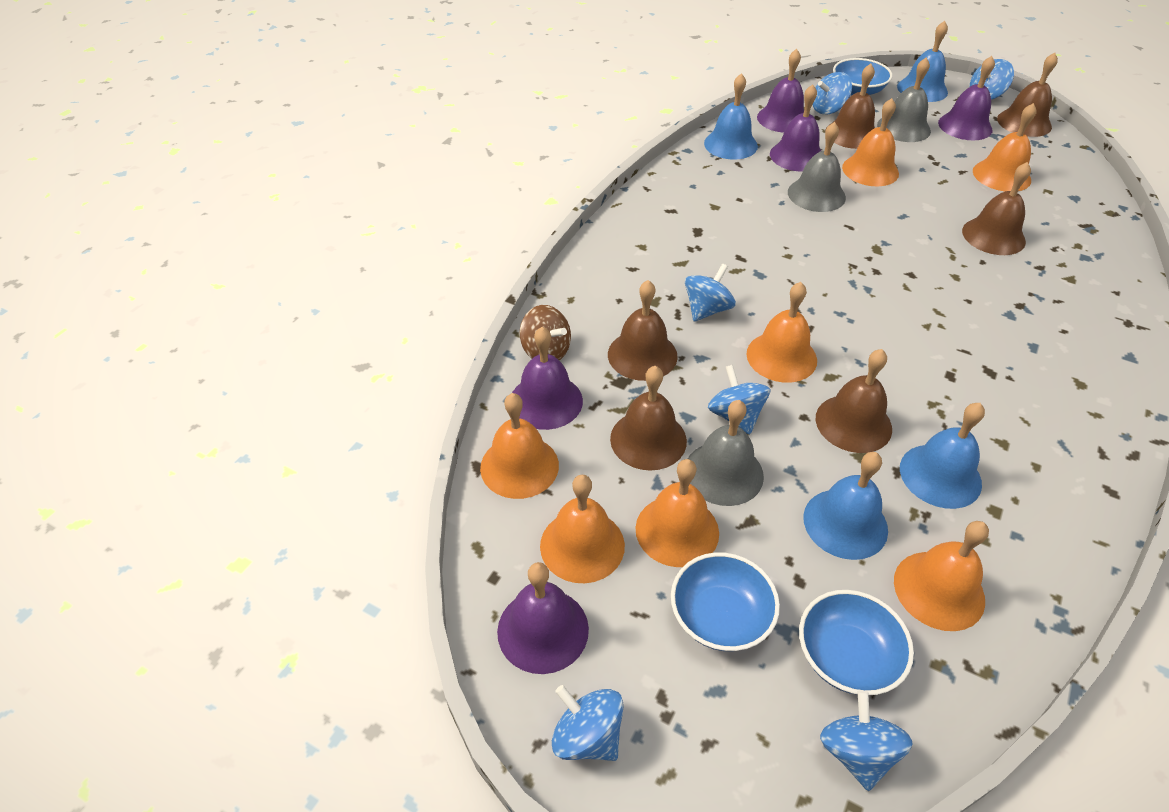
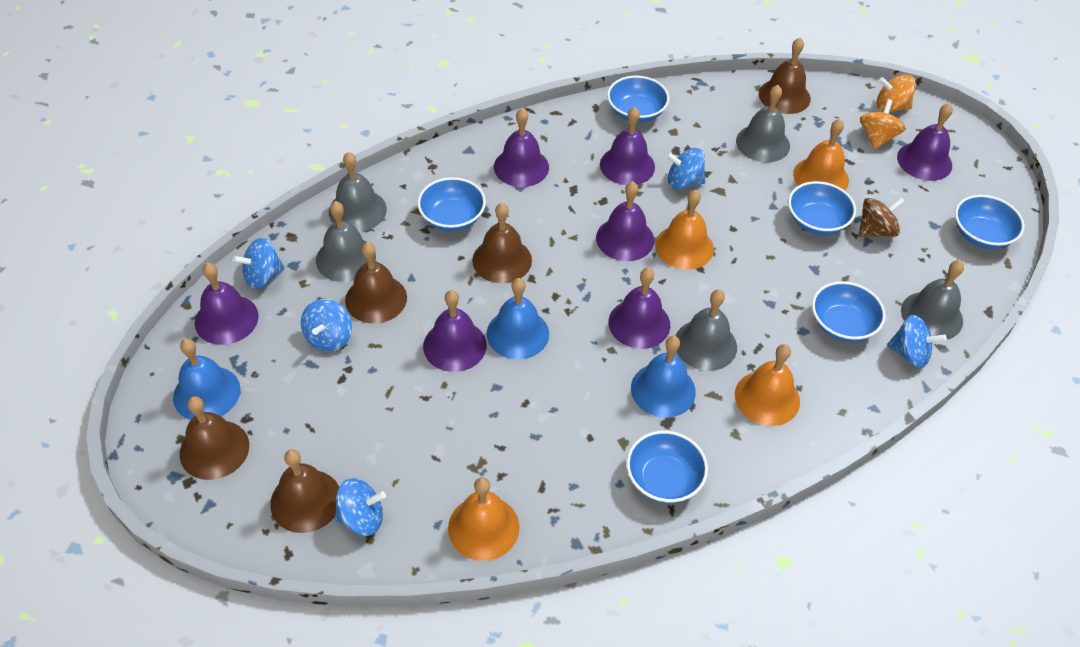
blue bell: [704,73,758,159] [803,452,888,560] [897,21,948,102] [900,403,985,509] = 4 -> [173,338,241,420] [487,278,549,359] [631,336,696,418] = 3
blue bowl: [671,552,780,651] [799,590,914,695] [833,58,892,95] = 3 -> [417,177,486,231] [607,76,669,123] [626,431,708,503] [788,181,856,235] [812,281,886,342] [955,195,1025,249] = 6
blue spinning top: [552,685,624,761] [685,264,736,322] [708,365,771,434] [812,72,852,115] [820,690,913,791] [970,59,1014,100] = 6 -> [233,238,285,289] [301,299,352,352] [334,478,386,536] [666,148,705,189] [887,315,947,368] = 5
brown bell: [608,280,678,381] [610,366,687,471] [816,349,892,453] [825,64,875,149] [962,162,1031,255] [997,53,1058,137] = 6 -> [180,396,249,480] [270,449,339,533] [345,242,407,323] [472,203,532,283] [759,38,811,114] = 5
grey bell: [688,400,764,506] [788,122,846,212] [877,58,931,142] = 3 -> [316,201,376,282] [329,152,387,232] [676,290,737,371] [736,85,790,162] [901,260,964,339] = 5
orange bell: [480,393,559,499] [540,475,625,583] [635,459,719,567] [746,282,817,383] [842,98,899,187] [894,521,989,631] [973,103,1037,191] = 7 -> [448,477,519,561] [655,190,714,270] [735,344,800,426] [793,119,849,190] = 4
orange spinning top: none = 0 -> [860,99,906,149] [876,74,916,112] = 2
purple bell: [497,562,589,674] [512,327,583,430] [757,49,804,133] [770,84,821,172] [938,56,995,140] = 5 -> [195,263,259,345] [423,290,487,372] [494,108,549,187] [596,181,654,261] [600,107,655,185] [608,268,670,349] [897,103,953,181] = 7

